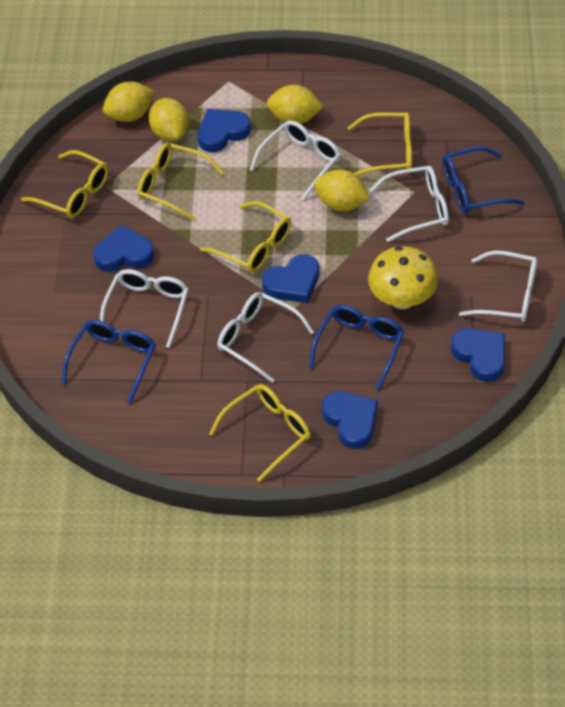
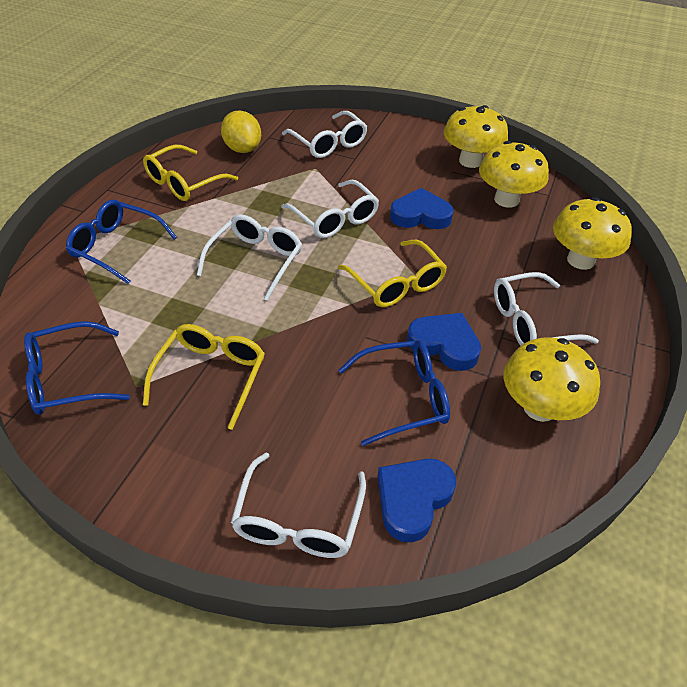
blue heart: [93,225,154,272] [197,109,251,152] [262,254,319,303] [322,391,378,449] [451,328,505,382] = 5 -> [378,459,456,542] [390,188,454,229] [407,313,481,371] = 3
yellow glasses: [21,150,108,218] [137,143,224,221] [200,201,292,273] [209,384,311,482] [348,112,412,176] = 5 -> [143,145,238,201] [143,324,265,430] [338,240,447,307] = 3
yellow lemon: [103,82,155,122] [149,98,189,141] [267,85,323,124] [314,169,370,211] = 4 -> [221,111,261,153] = 1
yellow mushroom: [368,246,438,309] = 1 -> [444,105,508,168] [479,141,549,208] [504,337,600,422] [553,197,632,270] = 4

